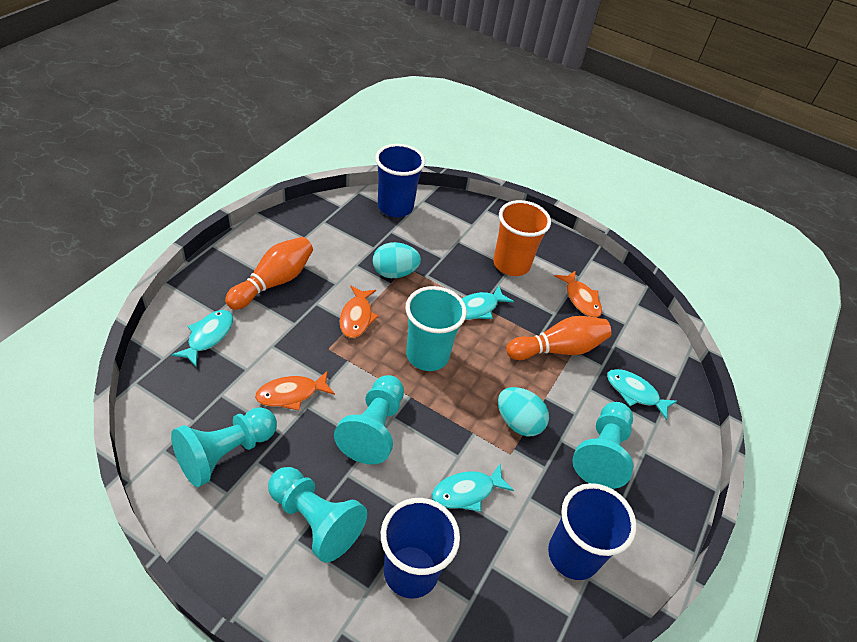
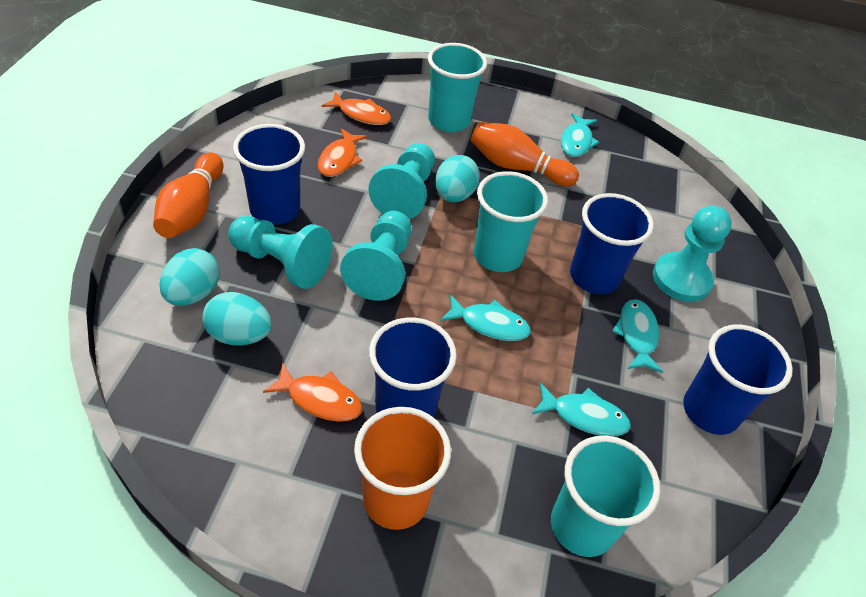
blue cup: [375,144,425,217] [381,498,460,599] [548,483,637,580] = 3 -> [233,124,305,225] [369,317,457,418] [570,193,654,294] [683,325,793,435] = 4
turquoise cup: [405,286,467,371] = 1 -> [428,43,487,132] [474,171,548,272] [551,436,660,557] = 3
turquoise egg: [373,242,421,278] [498,387,549,437] = 2 -> [159,248,220,306] [202,292,272,346] [435,155,480,202] = 3

